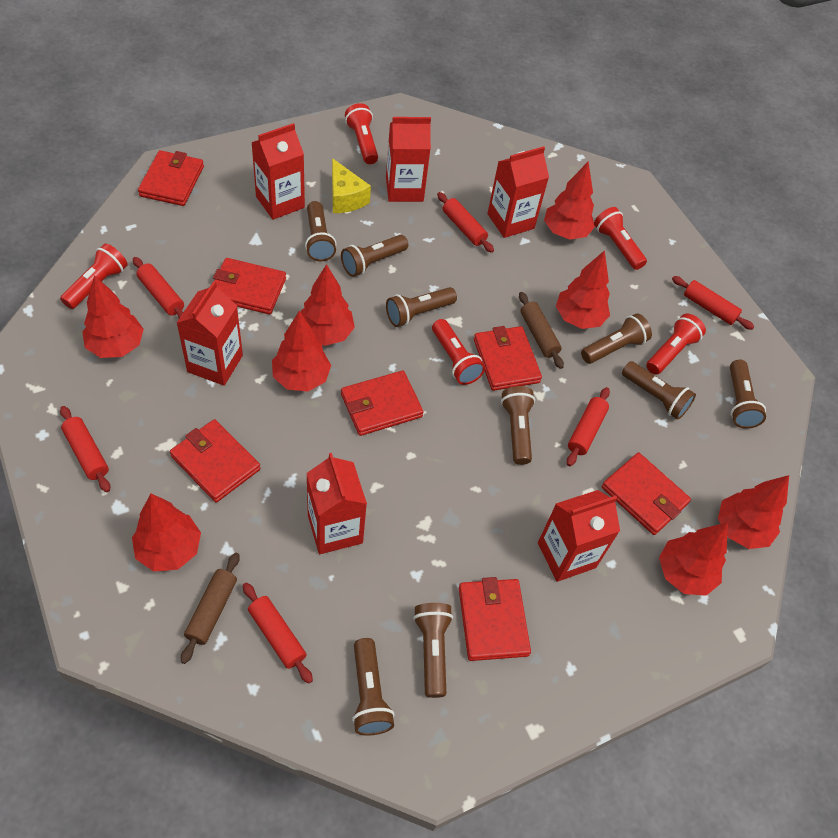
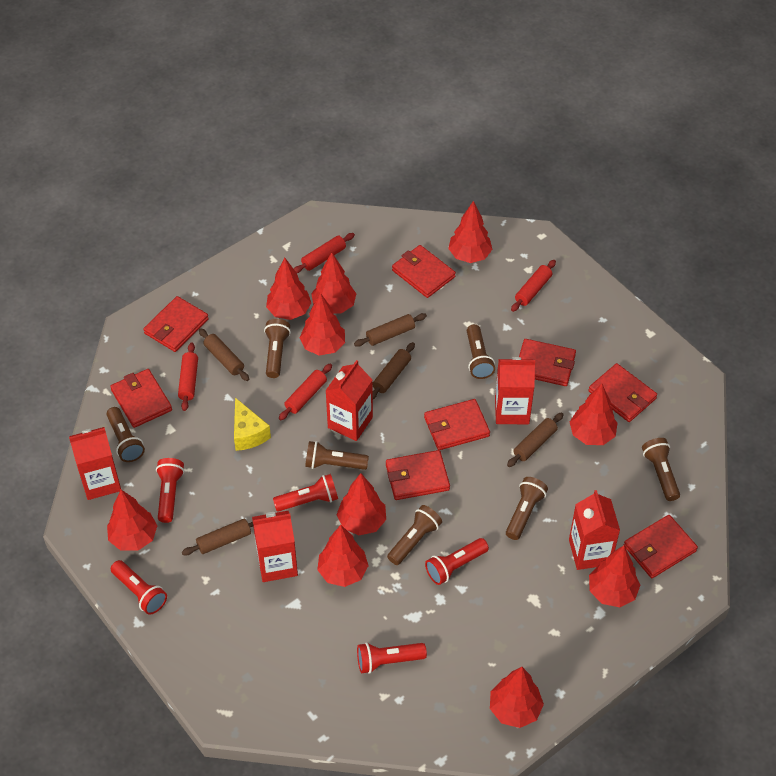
brown flashlight: [305,201,336,261] [341,235,408,277] [352,638,395,735] [386,287,457,327] [413,603,453,698] [501,386,535,465] [581,313,652,364] [622,361,696,420] [730,360,766,429] = 9 -> [106,407,145,462] [264,319,291,378] [305,441,369,470] [387,505,442,565] [467,324,495,379] [506,477,548,540] [642,438,680,501] = 7
brown rolling pin: [181,553,239,664] [519,292,564,369] = 2 -> [182,519,253,556] [199,328,249,381] [354,313,427,347] [372,342,415,399] [507,412,564,467] = 5
red carton: [177,281,243,386] [251,123,305,220] [306,453,367,554] [386,117,431,202] [487,146,549,238] [538,490,620,582] = 6 -> [69,427,121,500] [252,511,298,582] [325,360,373,441] [495,357,535,424] [569,490,620,570] = 5
red rolling pin: [60,406,110,492] [133,257,184,318] [243,583,313,684] [437,192,494,253] [567,387,610,466] [672,276,754,330] = 6 -> [178,343,198,411] [279,363,332,420] [294,233,355,273] [511,260,556,312] = 4
red tree: [82,275,144,358] [132,494,201,572] [272,311,331,391] [301,264,355,346] [544,161,595,240] [556,250,610,329] [659,523,728,596] [718,475,789,549] = 8 -> [107,490,157,551] [266,258,311,320] [300,293,345,355] [311,252,356,314] [317,525,369,587] [337,473,386,535] [448,201,493,263] [490,667,544,728] [570,384,618,445] [589,545,640,607] = 10
red wallet: [138,150,204,206] [170,419,261,503] [213,258,286,314] [341,371,424,436] [459,577,531,661] [474,326,542,391] [602,453,691,535] = 7 -> [110,369,172,428] [143,296,209,352] [386,450,450,500] [392,245,456,298] [424,399,490,450] [519,339,576,386] [589,363,657,422] [624,515,698,578] = 8

